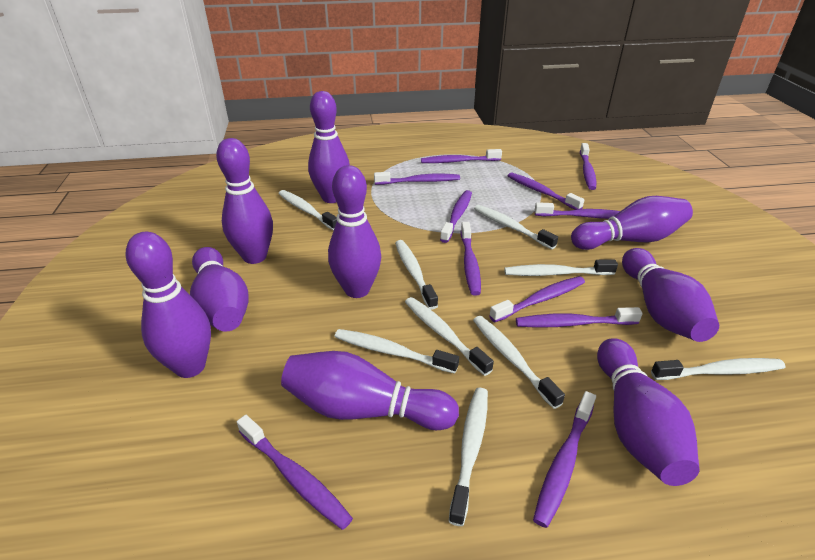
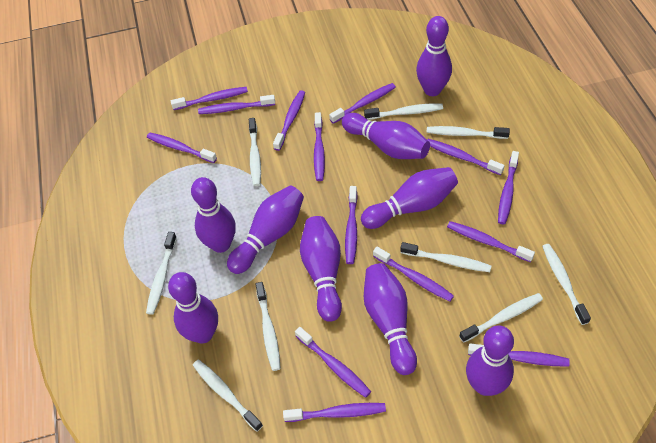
purple toothbrush: [237,415,353,530] [374,172,460,185] [421,149,502,163] [440,190,472,243] [461,222,481,296] [489,276,585,322] [508,173,584,210] [516,307,643,328] [533,391,596,528] [535,202,620,219] [580,143,596,190] = 11 -> [147,133,217,163] [171,87,248,110] [198,95,275,114] [273,90,305,151] [283,403,386,422] [295,327,371,398] [314,112,325,181] [329,83,396,124] [345,186,358,264] [373,247,454,302] [427,139,505,175] [447,221,535,262] [468,343,570,367] [498,151,519,224] = 14

